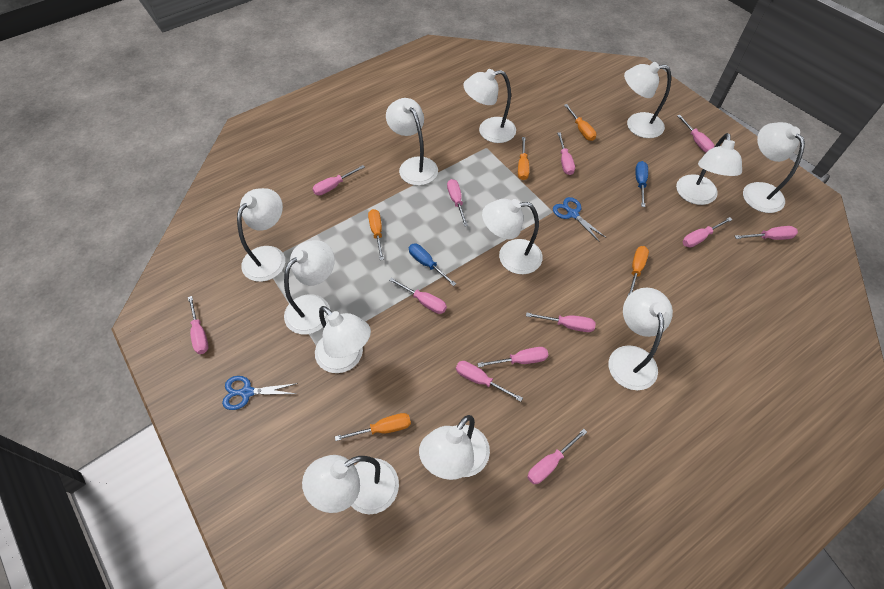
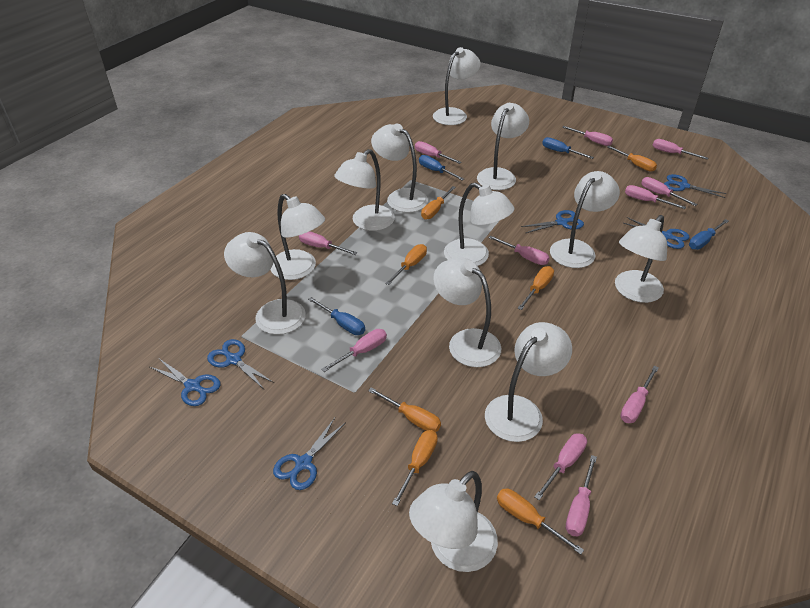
blue scissors: [222,376,298,410] [553,197,607,242] = 2 -> [150,359,221,406] [207,339,274,389] [273,418,346,490] [521,210,584,233] [624,217,690,249] [664,174,726,198] = 6
blue screwdriver: [409,244,456,286] [635,161,648,207] = 2 -> [308,297,365,335] [419,155,464,181] [542,137,594,159] [689,219,729,250] = 4
orange screwdriver: [335,413,411,441] [368,209,384,260] [518,137,529,180] [564,104,596,141] [627,246,649,297] = 5 -> [368,387,441,432] [385,244,427,285] [392,430,438,506] [421,186,456,220] [497,488,584,555] [518,266,554,310] [607,146,657,172] = 7
pink screwdriver: [188,296,209,354] [312,165,365,195] [389,278,447,314] [447,179,468,226] [456,361,523,402] [478,347,548,367] [526,312,596,332] [527,429,587,484] [557,132,575,175] [677,115,715,152] [683,217,733,248] [735,226,798,240] = 12 -> [299,231,357,255] [321,329,387,372] [415,141,462,164] [489,236,550,265] [534,433,587,500] [562,126,613,146] [566,455,597,536] [620,366,659,423] [625,185,686,209] [641,177,697,206] [653,139,708,160] = 11

